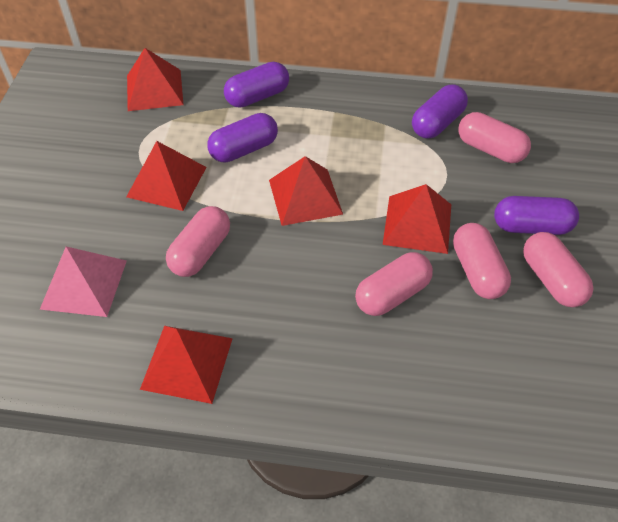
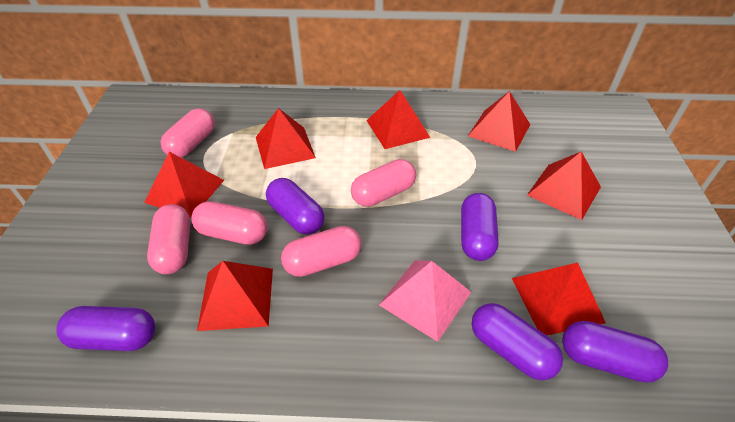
purple capsule: [207,113,278,163] [224,62,289,108] [412,85,468,139] [494,196,579,235] = 4 -> [56,306,155,351] [266,178,325,235] [461,193,499,261] [472,303,563,380] [562,321,668,383] = 5
red pyramid: [126,141,207,211] [127,48,184,111] [140,326,233,404] [269,156,343,226] [383,184,451,254] = 5 -> [144,152,224,218] [197,261,273,331] [256,108,316,169] [366,90,430,149] [468,91,530,152] [512,262,606,335] [527,151,601,220] = 7

